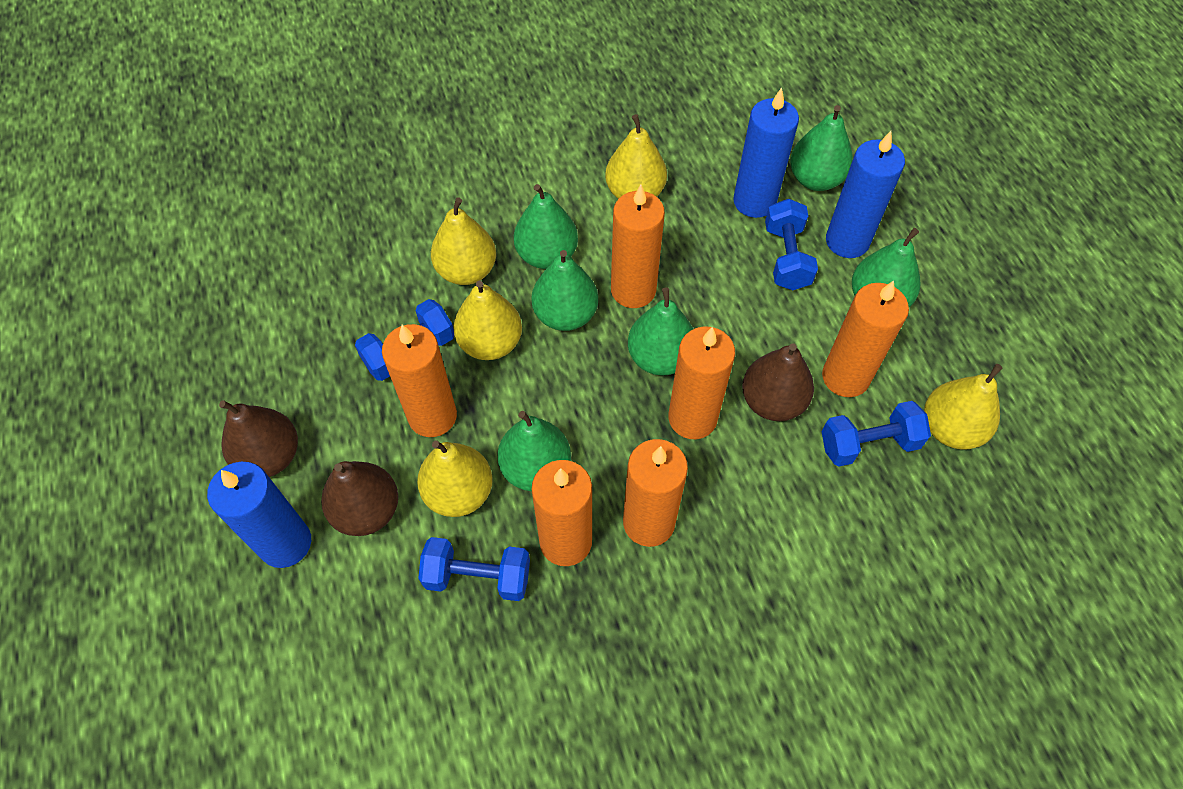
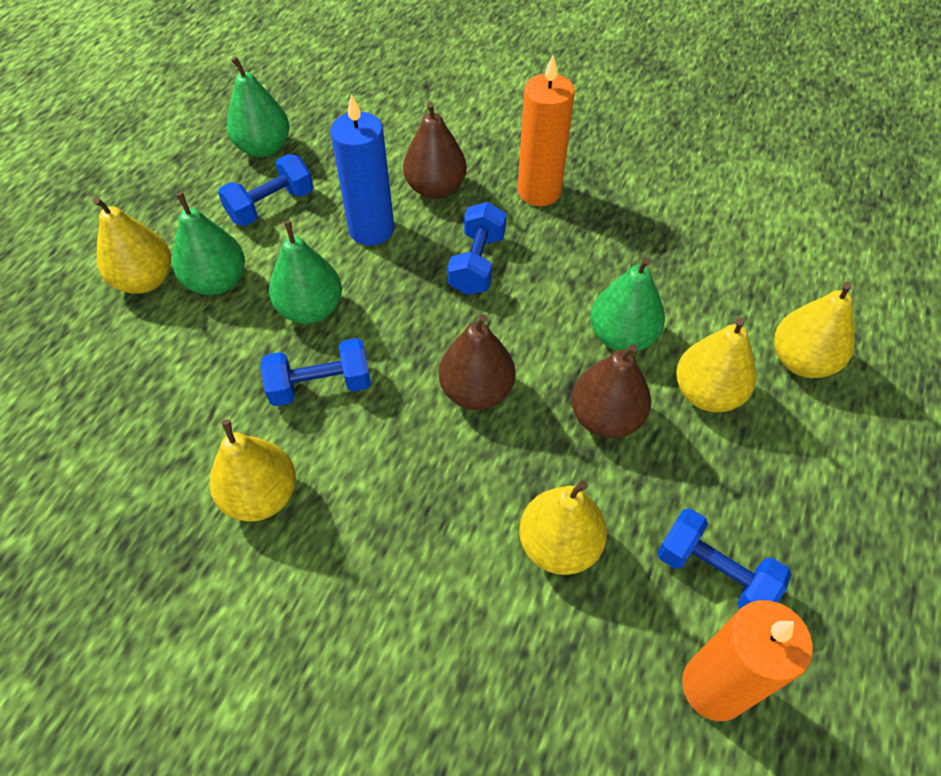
blue candle: [207,462,311,568] [733,88,799,218] [826,131,905,258] = 3 -> [330,94,394,246] = 1
green pear: [497,411,571,491] [514,184,578,269] [531,250,598,331] [628,287,693,376] [790,105,853,191] [852,228,920,307] = 6 -> [172,192,245,295] [227,57,289,157] [269,220,342,324] [591,257,665,351] = 4
orange candle: [382,324,457,437] [532,460,592,566] [611,184,665,308] [623,439,688,547] [668,326,735,439] [822,281,909,397] = 6 -> [518,55,575,206] [682,600,813,721] = 2

